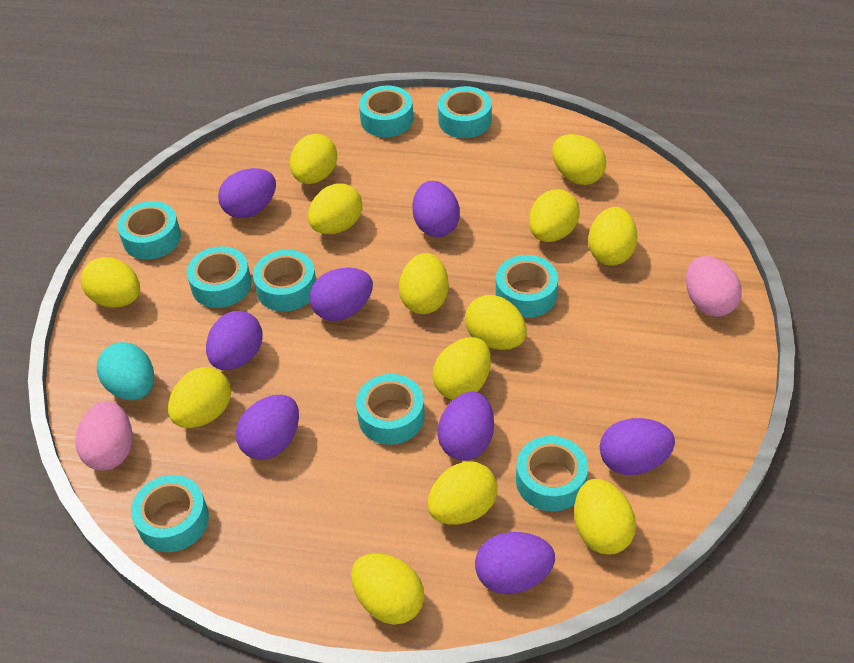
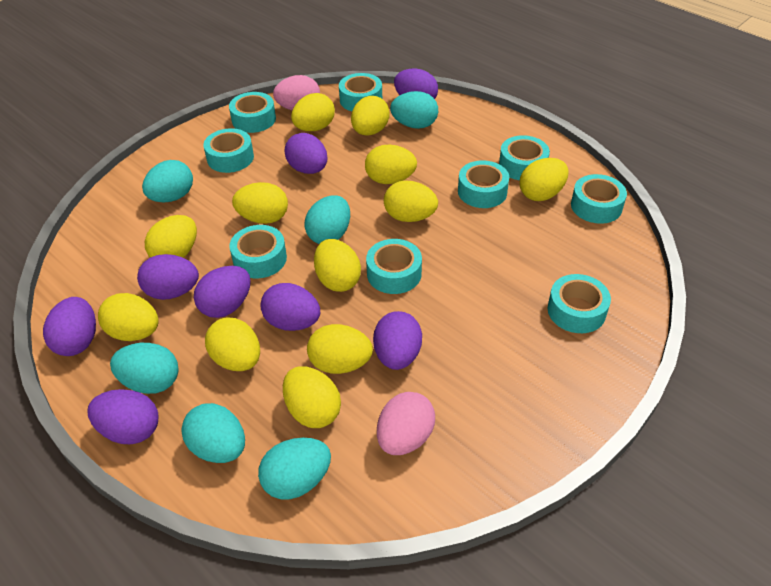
turquoise egg: [97,342,154,400] = 1 -> [110,343,179,394] [142,160,193,202] [181,403,245,463] [258,438,331,499] [304,195,350,244] [390,91,438,129] = 6
yellow egg: [81,257,140,308] [168,367,231,428] [290,134,337,184] [308,184,362,234] [351,553,424,625] [399,253,449,314] [428,461,498,525] [432,337,491,400] [465,295,527,350] [529,189,580,242] [552,134,606,185] [574,479,636,554] [588,207,637,266] = 13 -> [98,293,159,341] [145,215,197,258] [205,318,260,371] [232,182,288,224] [283,366,341,428] [291,93,335,131] [307,324,373,374] [314,239,361,292] [351,96,390,136] [365,144,417,184] [384,180,438,222] [519,158,569,201] = 12

